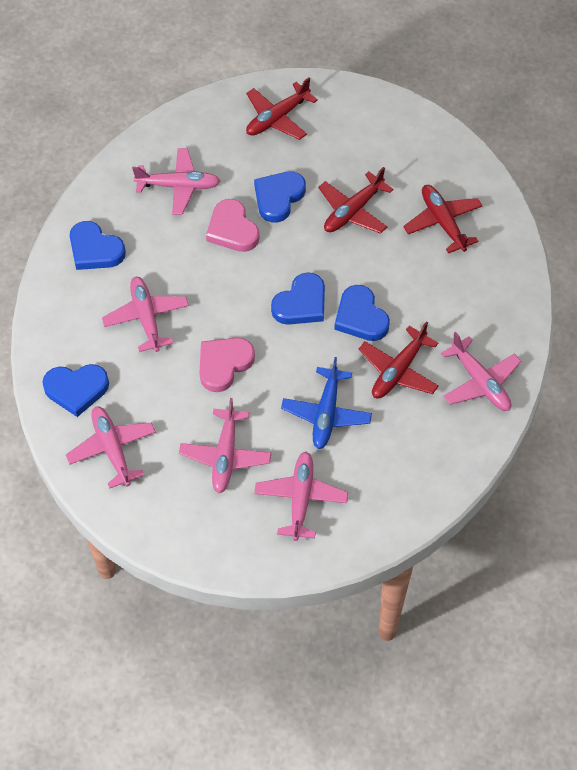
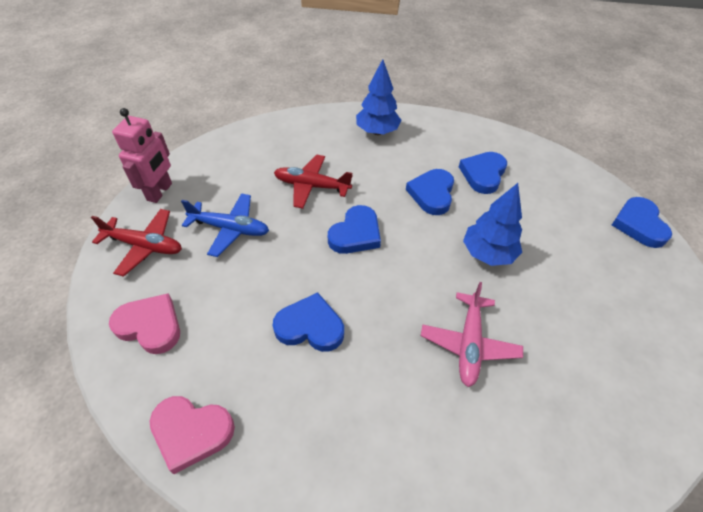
blue tree: none = 0 -> [356,59,401,135] [463,183,522,266] = 2
pink plane: [66,406,156,488] [102,277,189,352] [132,148,220,215] [179,398,271,493] [254,452,348,541] [441,332,521,411] = 6 -> [421,282,523,387] = 1
pink robot: none = 0 -> [112,108,172,203] = 1
red plane: [246,77,318,140] [318,167,393,234] [359,321,439,399] [403,185,482,253] = 4 -> [91,209,182,277] [274,155,353,209] = 2

